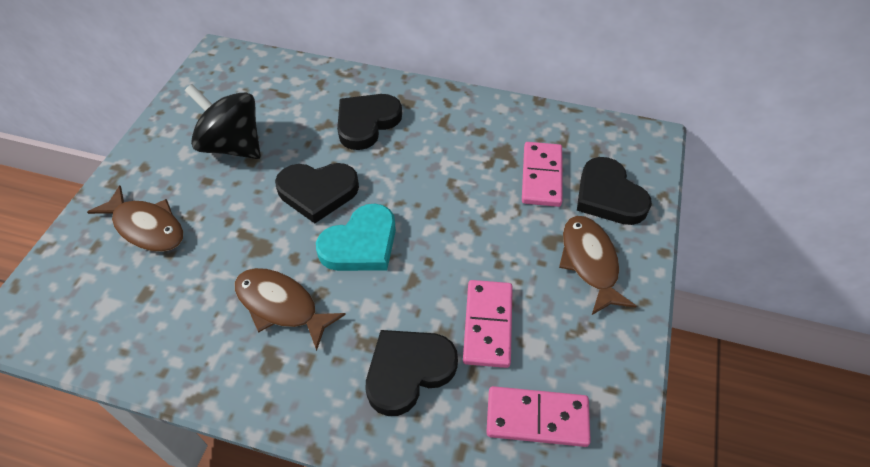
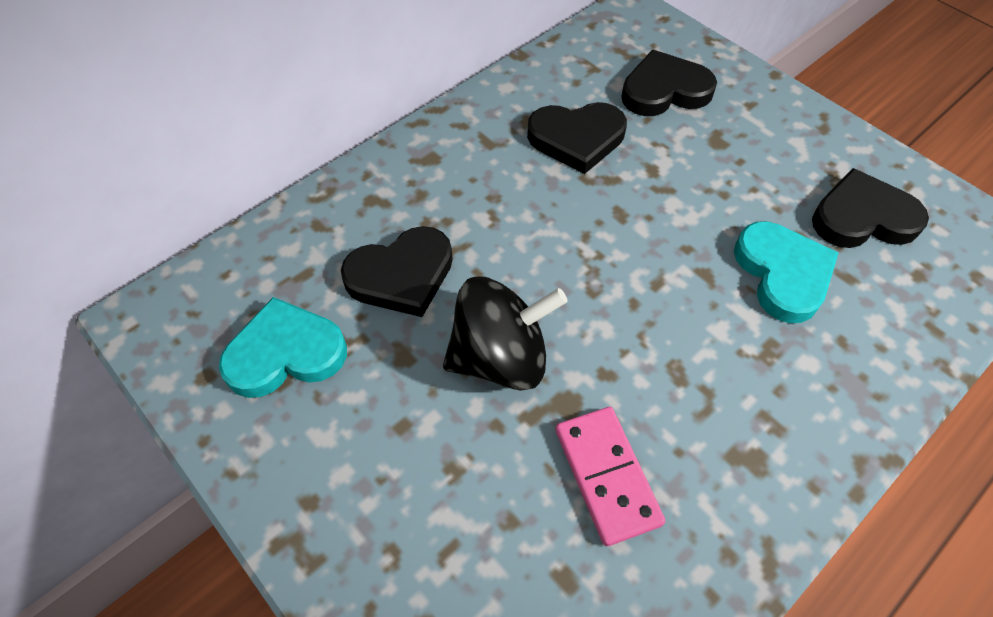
brown fish: [87,185,183,252] [235,268,346,351] [559,216,636,315] = 3 -> none = 0
pink domino: [463,280,513,368] [486,386,591,447] [522,142,562,207] = 3 -> [556,407,665,546] = 1
turquoise heart: [316,203,396,271] = 1 -> [219,297,347,398] [734,221,839,323] = 2

